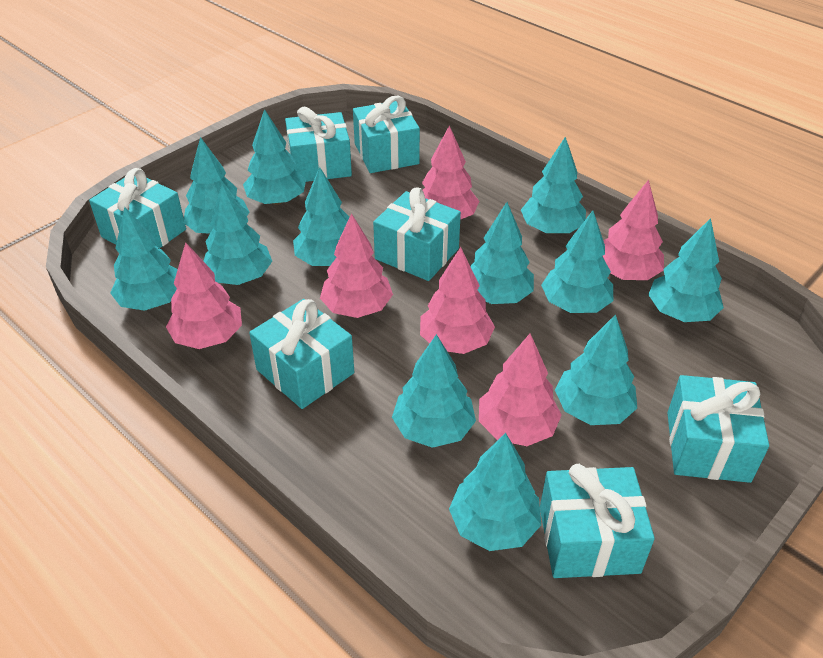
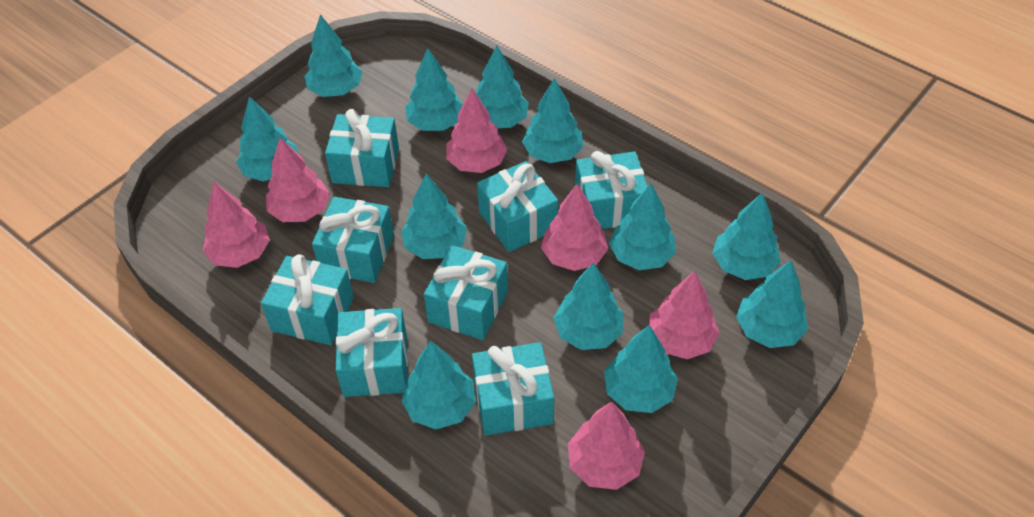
turquoise gift: [89,168,186,248] [249,299,354,409] [285,106,352,182] [353,96,420,173] [373,187,461,281] [540,464,655,578] [667,375,769,483] = 7 -> [261,254,354,345] [312,197,394,283] [325,109,399,187] [335,308,408,397] [424,245,508,340] [472,342,554,436] [477,161,558,252] [575,151,648,229] = 8

